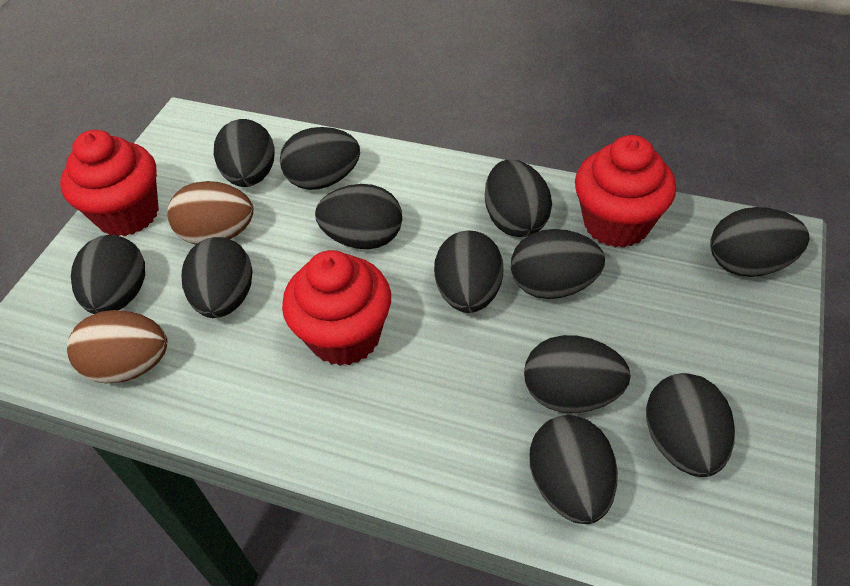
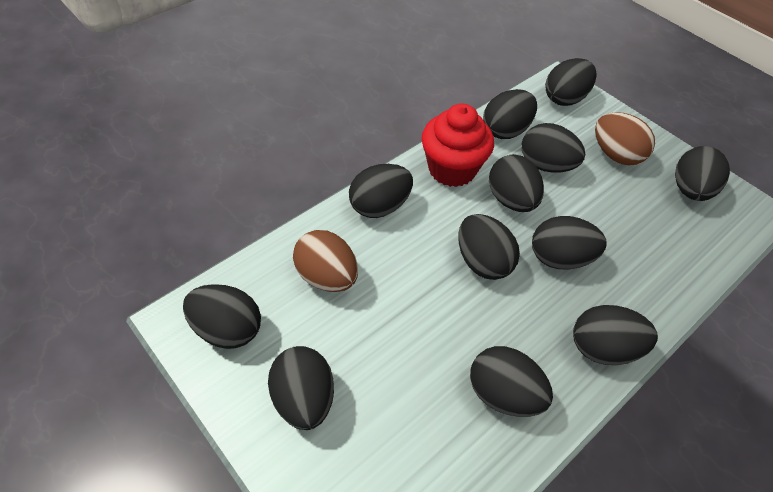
red cupcake: [60,130,159,236] [282,250,391,366] [575,135,676,248] = 3 -> [421,104,494,187] = 1

